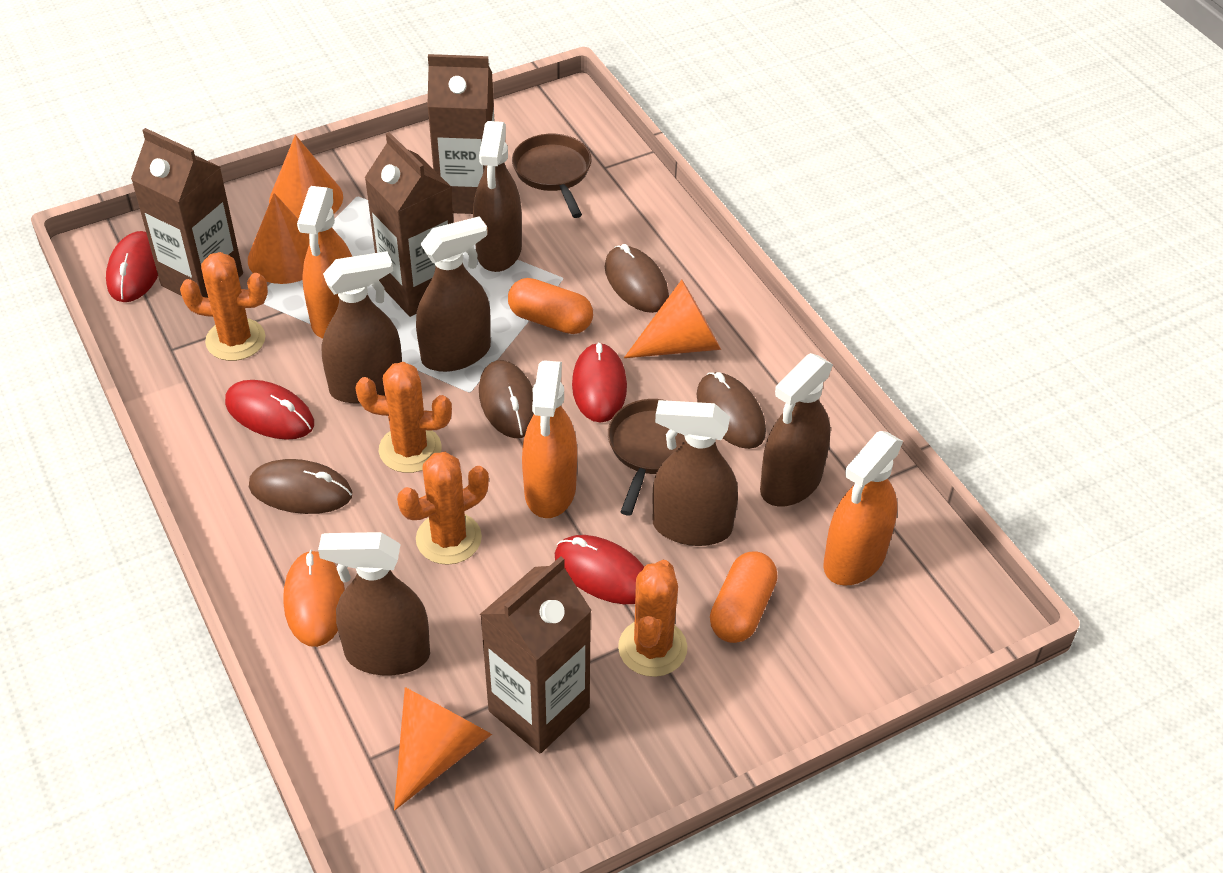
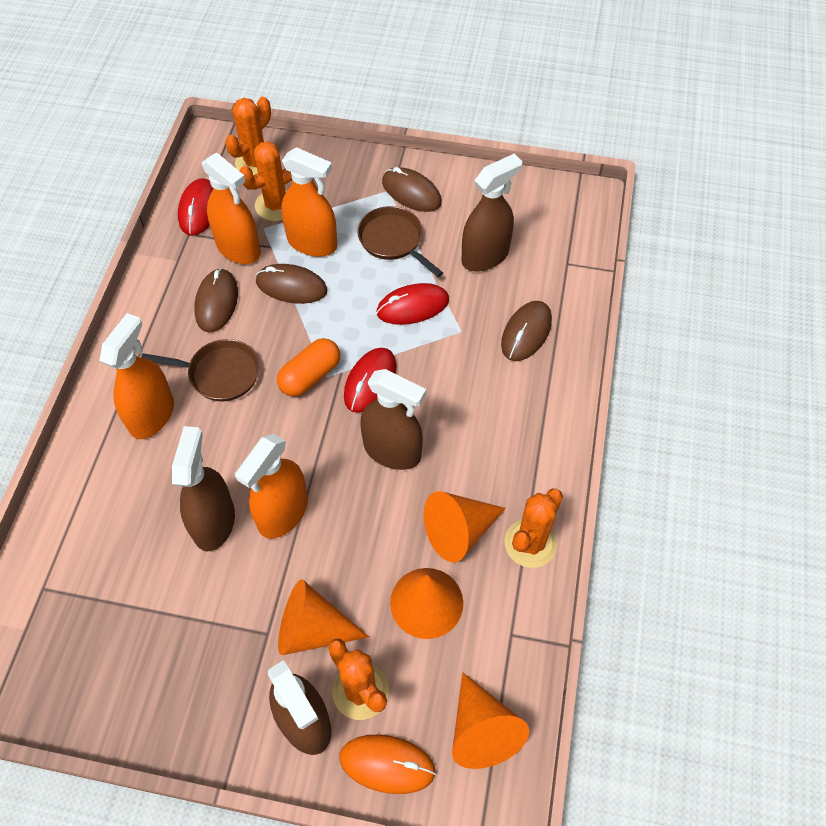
brown carton: [131,128,243,298] [365,132,454,317] [427,54,494,214] [480,556,592,753] = 4 -> none = 0
brown spray bottle: [318,532,430,675] [321,251,402,403] [416,216,491,372] [473,121,522,272] [652,400,738,546] [760,353,833,507] = 6 -> [172,426,235,551] [268,660,331,755] [361,369,426,470] [461,154,522,272] = 4
orange capsule: [508,278,593,334] [710,551,778,643] = 2 -> [277,338,340,397] = 1
orange spray bottle: [297,186,352,338] [522,360,577,518] [823,431,903,586] = 3 -> [99,313,174,439] [202,152,261,264] [235,434,308,539] [281,147,337,257] = 4
red mouse: [106,231,158,302] [225,380,314,440] [555,535,644,604] [572,342,627,423] = 4 -> [178,178,213,236] [344,348,396,413] [376,283,449,325] = 3

